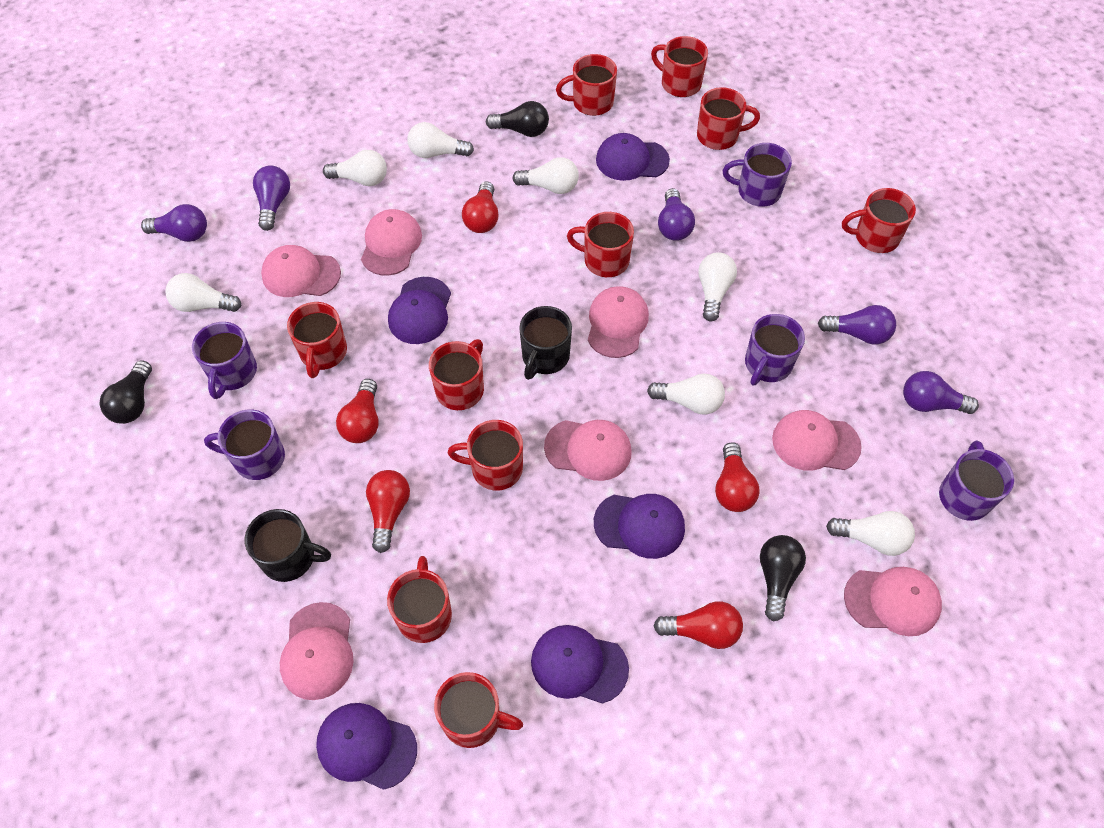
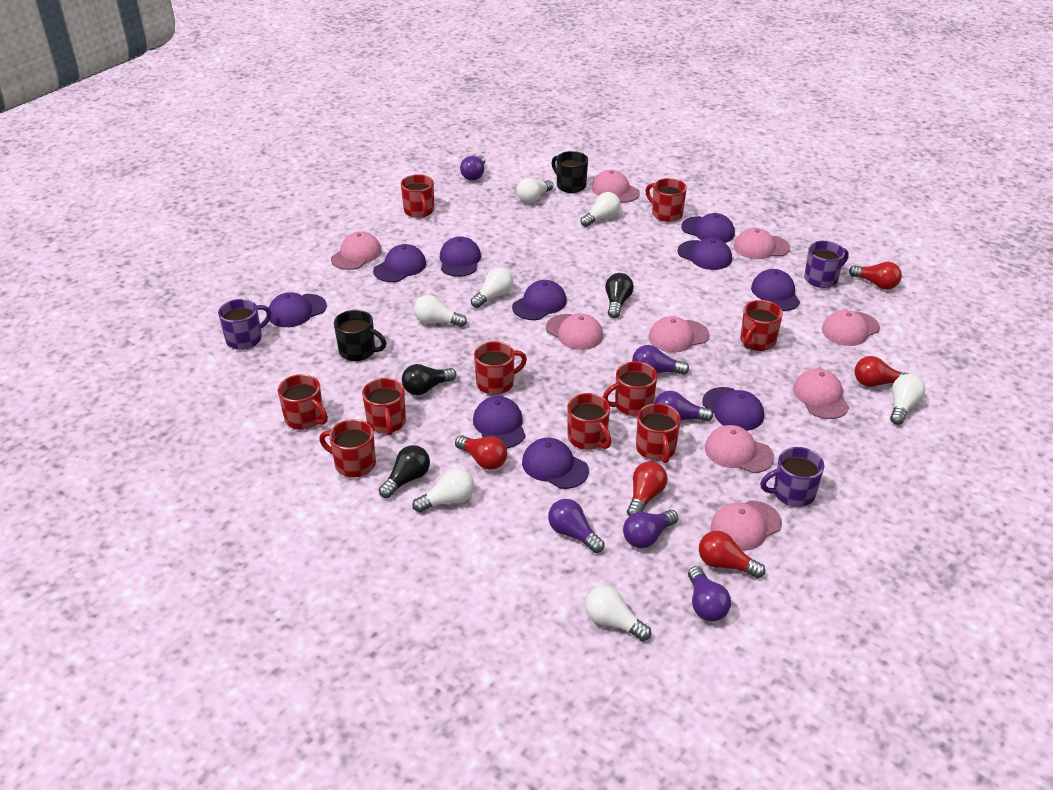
pink cap: [261,245,341,297] [280,602,354,700] [361,209,422,276] [544,420,631,481] [588,286,649,358] [772,410,862,471] [844,567,942,636] = 7 -> [331,231,382,270] [546,314,603,350] [592,170,640,203] [649,316,709,353] [705,425,774,473] [711,500,782,551] [734,228,790,259] [793,369,849,419] [822,310,880,346] = 9
purple cap: [316,703,417,790] [388,277,451,344] [531,625,629,704] [594,494,685,559] [596,133,670,181] = 5 -> [269,292,327,327] [373,244,426,282] [440,236,481,277] [473,396,526,449] [512,280,567,320] [522,438,589,489] [678,238,732,270] [681,213,735,243] [702,387,764,431] [751,269,800,311] = 10
purple light bulb: [141,204,207,242] [253,165,290,231] [658,188,695,241] [818,305,896,345] [903,371,979,414] = 5 -> [460,155,485,180] [548,499,605,553] [623,510,678,548] [632,345,689,375] [654,391,713,421] [688,566,731,621] = 6
purple mug: [192,322,257,399] [204,409,285,480] [723,143,792,207] [745,314,805,385] [939,441,1014,521] = 5 -> [218,299,271,350] [760,447,824,507] [804,241,849,288] = 3

